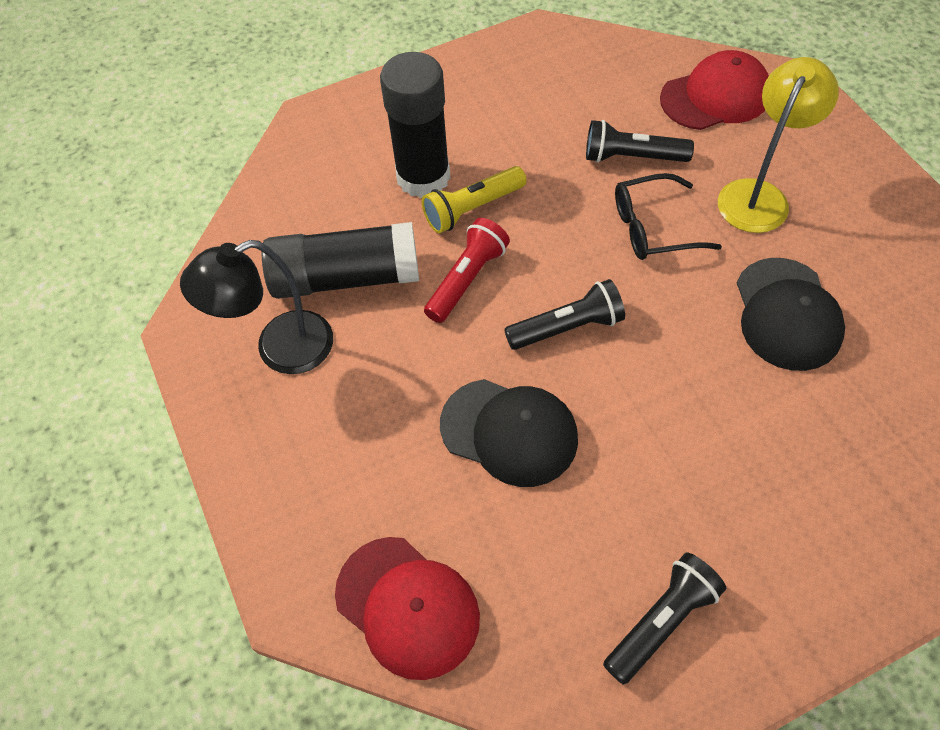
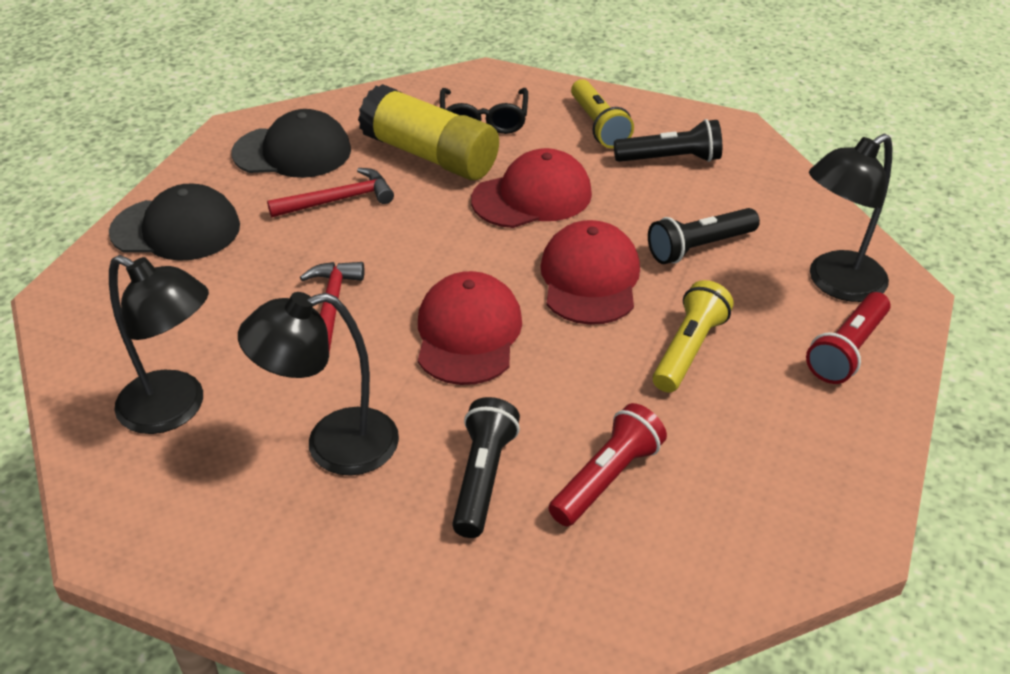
black glue stick: [262,222,419,299] [380,52,450,198] = 2 -> none = 0
black lamp: [180,240,333,374] = 1 -> [109,255,209,434] [238,292,399,476] [809,134,892,302] = 3
red cap: [335,537,480,680] [660,50,769,130] = 2 -> [418,271,522,385] [471,148,592,228] [540,220,640,325] = 3
red flashlight: [424,218,510,323] = 1 -> [548,403,667,526] [806,292,891,384] = 2
red hammer: none = 0 -> [267,168,394,217] [300,262,364,353] = 2
yellow flashlight: [422,166,526,233] = 1 -> [571,79,634,149] [653,280,734,393] = 2
yellow glue stick: none = 0 -> [358,84,499,180] = 1
yellow lamp: [718,57,839,233] = 1 -> none = 0

